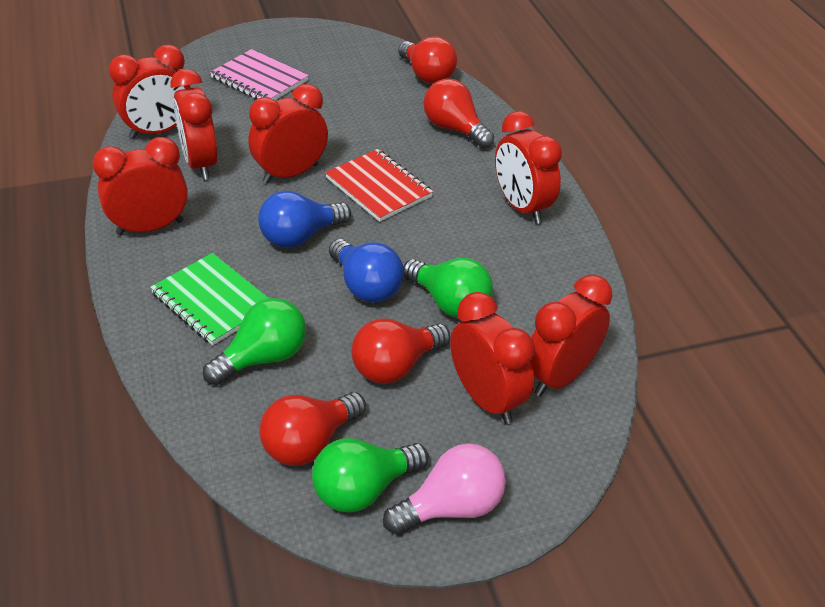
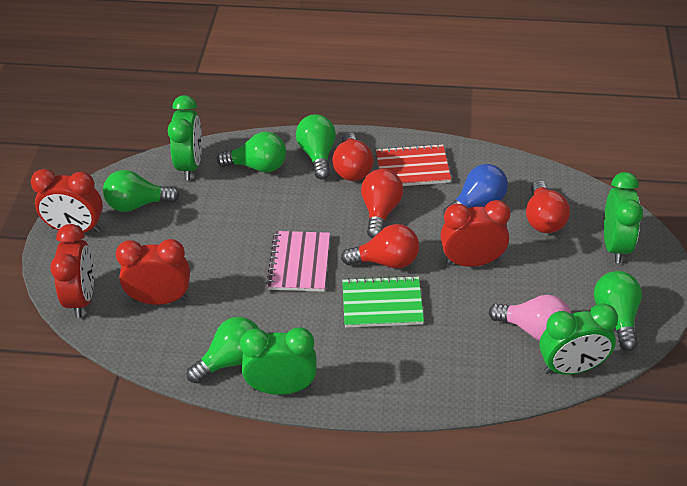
blue light bulb: [258,191,351,248] [329,239,404,303] = 2 -> [443,164,508,215] = 1
green clock: none = 0 -> [168,95,202,180] [240,327,317,395] [539,303,618,375] [604,172,643,263] = 4
green light bulb: [203,298,306,385] [312,438,429,513] [403,258,493,318] = 3 -> [103,170,180,212] [187,317,259,383] [217,132,286,172] [296,114,336,180] [594,271,642,351] = 5
red clock: [93,137,188,235] [109,45,191,139] [170,69,218,180] [249,84,328,184] [450,292,535,424] [495,111,562,224] [531,274,613,396] = 7 -> [31,169,103,233] [50,224,94,318] [116,239,190,305] [440,200,510,267] = 4

